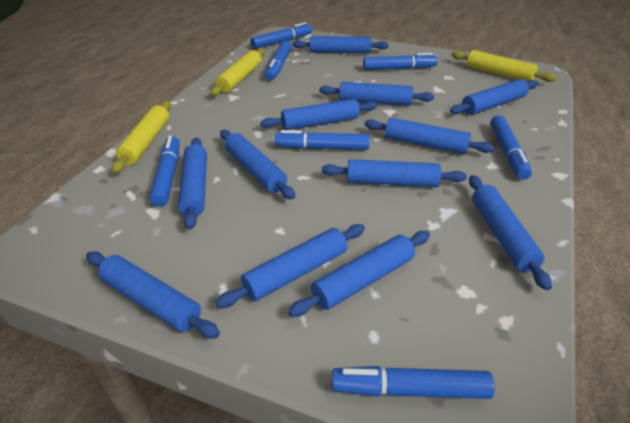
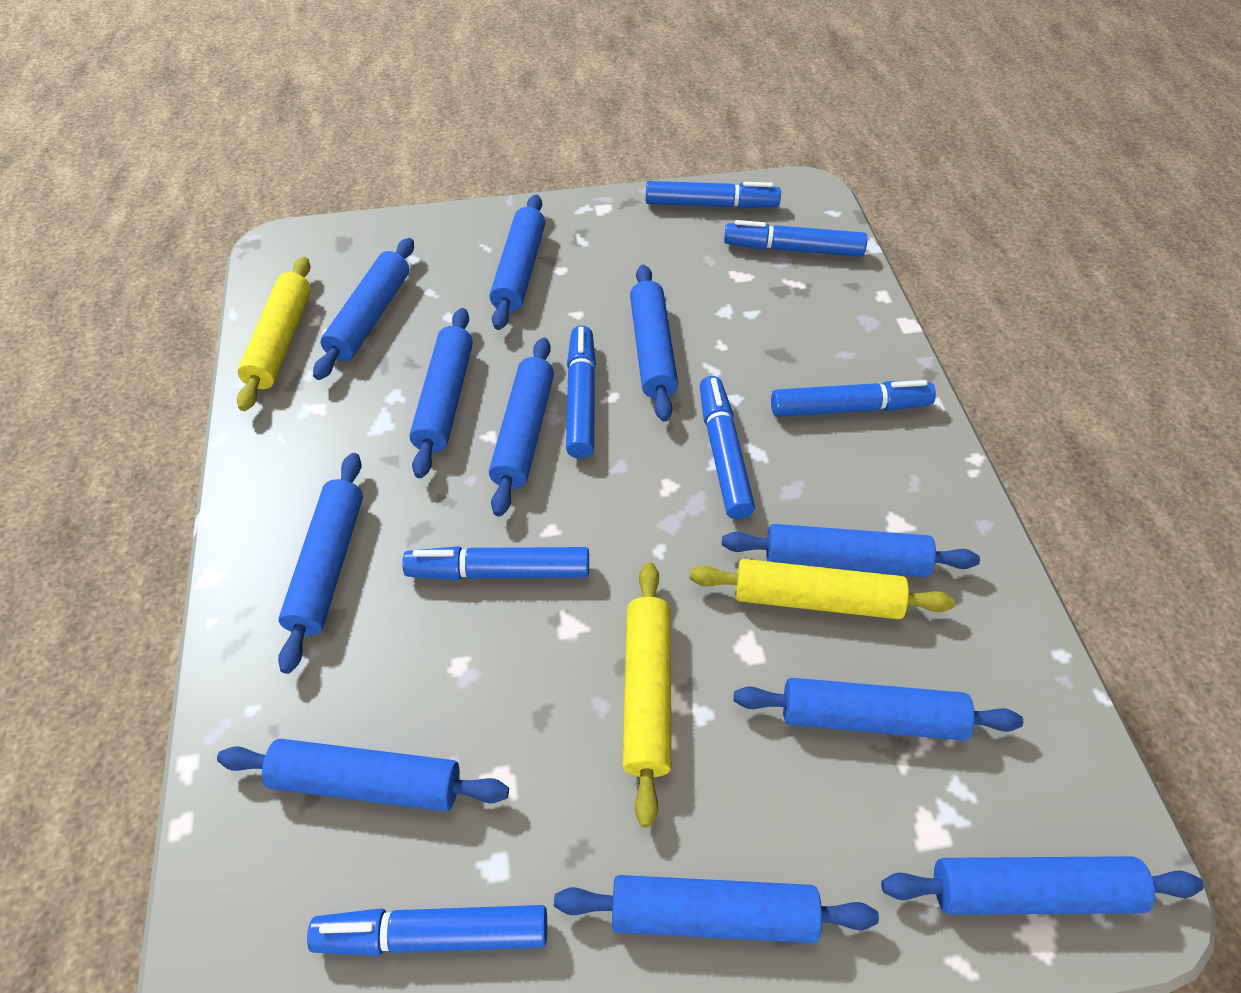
blue rolling pin: [86,251,220,339] [178,138,207,229] [216,224,365,308] [220,130,295,199] [260,99,377,130] [288,231,430,317] [292,36,389,53] [319,82,434,106] [322,159,467,187] [364,118,494,154] [450,79,538,115] [469,175,552,290] = 12 -> [217,739,509,811] [278,453,363,674] [313,238,414,380] [409,308,473,478] [489,338,554,516] [490,195,545,330] [554,875,879,943] [630,265,678,422] [722,524,980,577] [734,678,1023,741] [881,856,1204,915] = 11

